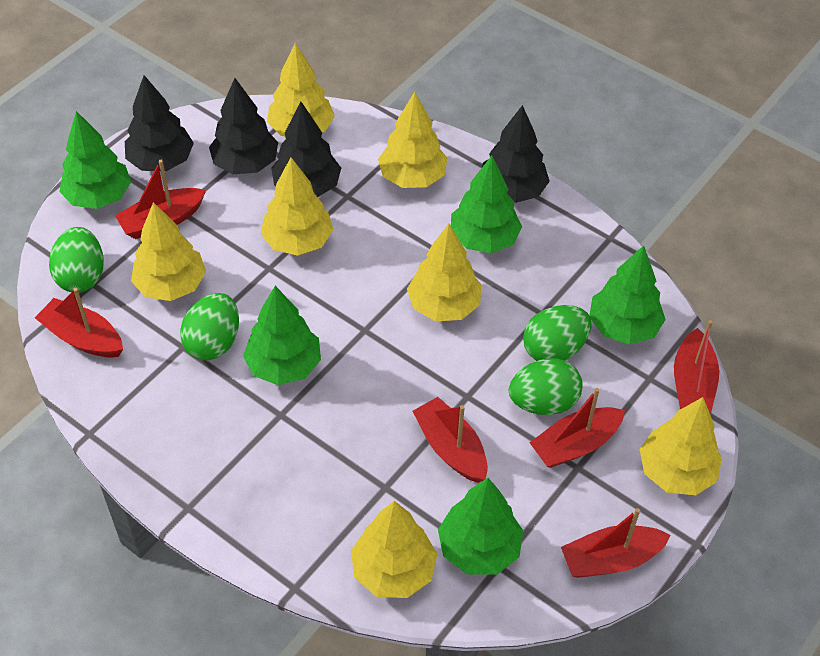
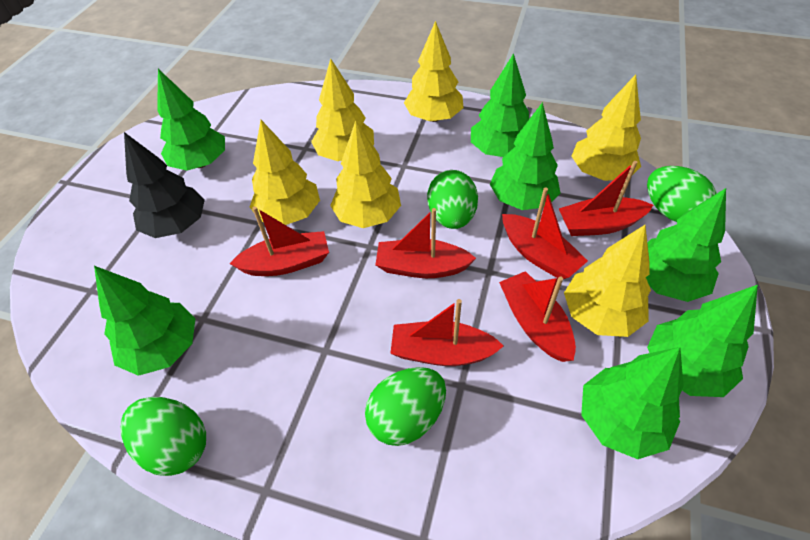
black tree: [125,75,194,171] [209,78,278,174] [271,102,341,197] [482,105,550,203] = 4 -> [124,132,205,238] = 1
green tree: [59,111,131,209] [243,286,321,385] [438,478,523,575] [451,155,522,253] [590,246,666,345] = 5 -> [94,266,195,376] [157,69,225,171] [471,53,529,157] [490,102,561,210] [581,347,684,459] [646,188,726,302] [647,285,758,397] = 7
yellow tree: [131,202,206,301] [261,157,333,256] [267,43,335,136] [351,501,437,598] [378,92,447,188] [407,224,481,321] [640,397,722,495] = 7 -> [250,120,320,225] [311,59,374,161] [330,120,401,228] [404,21,464,122] [564,225,651,337] [571,74,641,181] = 6

